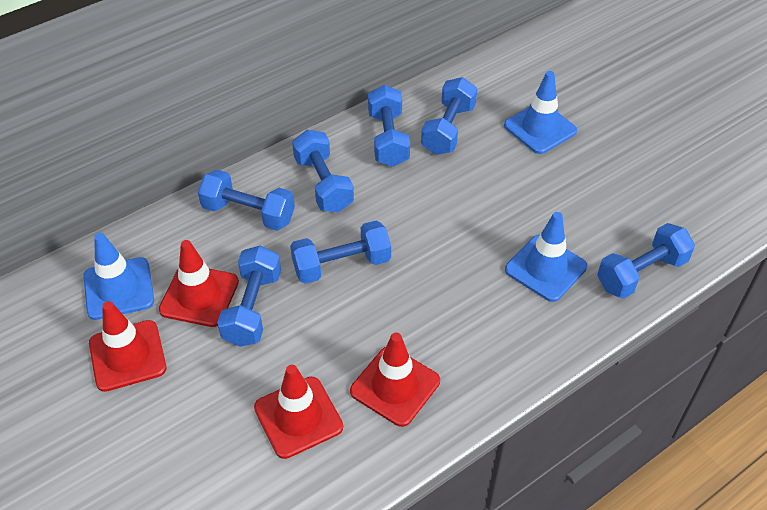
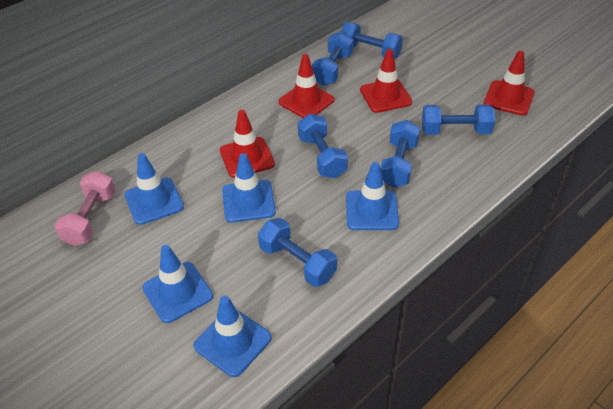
blue dumbbell: [198,170,295,231] [217,245,281,347] [290,221,391,284] [292,130,354,212] [368,85,410,167] [421,77,478,155] [597,223,695,299] = 7 -> [258,218,337,287] [298,114,348,178] [312,31,353,86] [341,22,403,59] [381,120,420,188] [422,104,495,135] = 6
blue traffic cone: [83,233,154,320] [504,71,577,154] [505,212,587,302] = 3 -> [124,153,184,225] [142,245,213,323] [194,295,271,377] [222,153,276,223] [346,162,399,230] = 5
pink dumbbell: none = 0 -> [54,171,116,246] = 1

